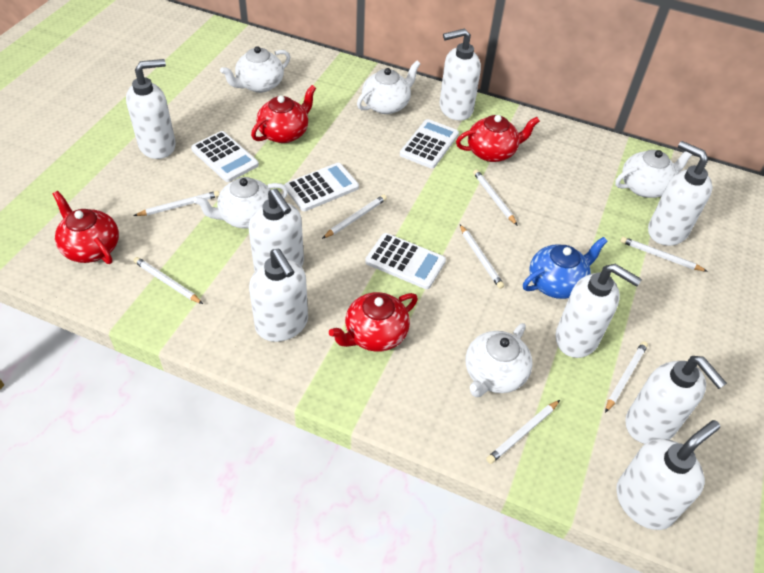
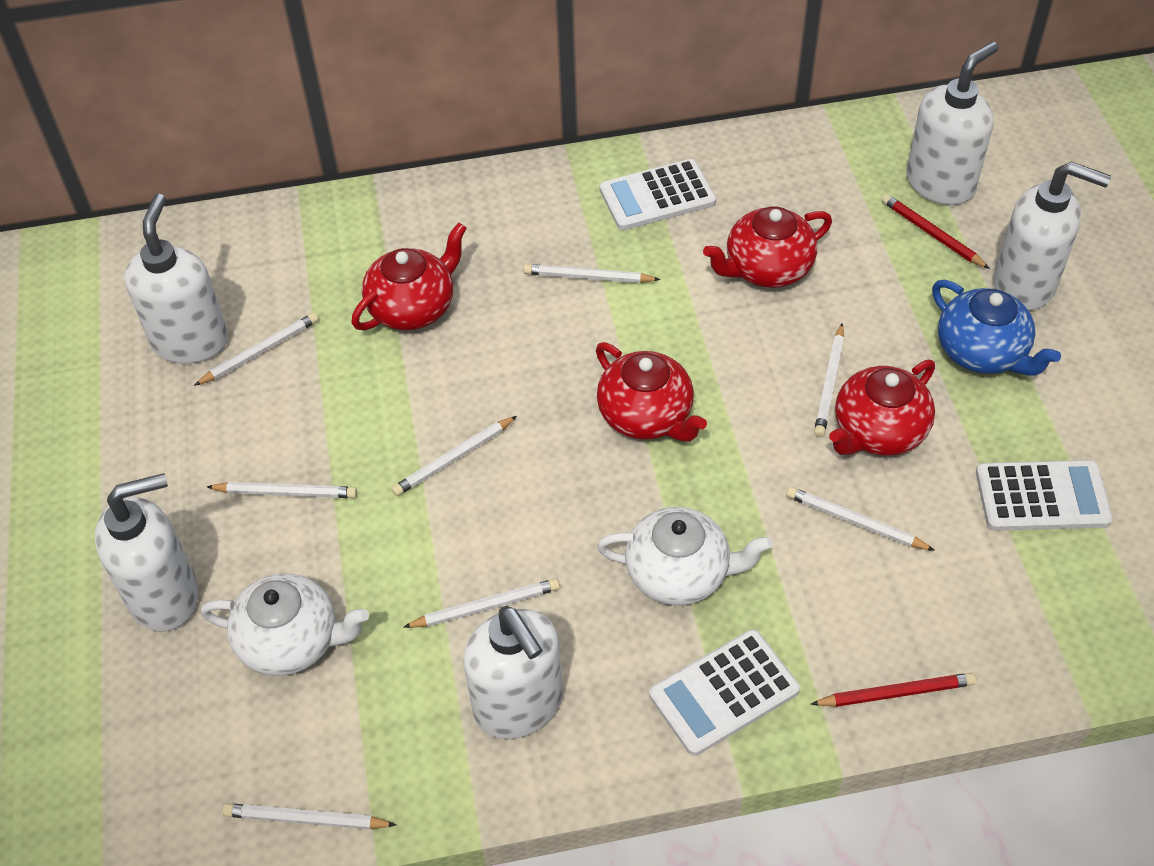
red pencil: none = 0 -> [811,673,976,707] [881,194,990,269] = 2
white calculator: [191,131,259,182] [284,163,359,211] [365,233,446,289] [400,119,459,169] = 4 -> [600,159,716,230] [649,629,800,756] [976,460,1113,531] = 3
white soap dispenser: [126,59,176,159] [248,188,304,271] [249,249,308,342] [440,28,481,121] [555,264,642,358] [616,420,720,530] [625,356,727,444] [648,141,713,246] = 8 -> [95,473,198,631] [124,194,228,364] [463,606,563,739] [906,42,998,205] [994,161,1111,311] = 5
white teapot: [194,177,288,229] [220,46,290,93] [357,61,420,114] [466,323,533,397] [615,150,693,198] = 5 -> [201,573,369,676] [597,507,773,605] = 2

